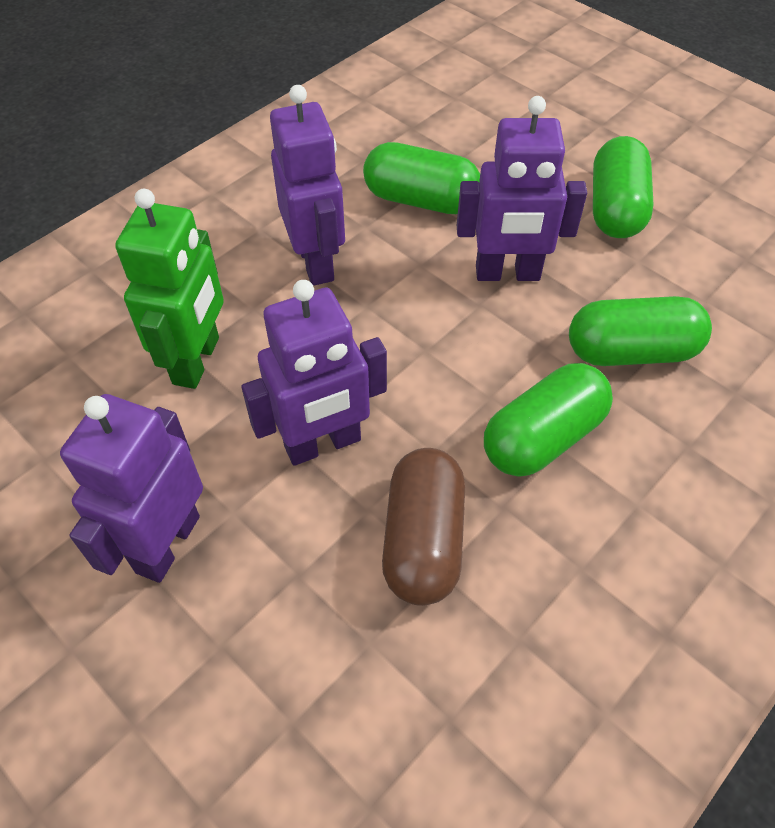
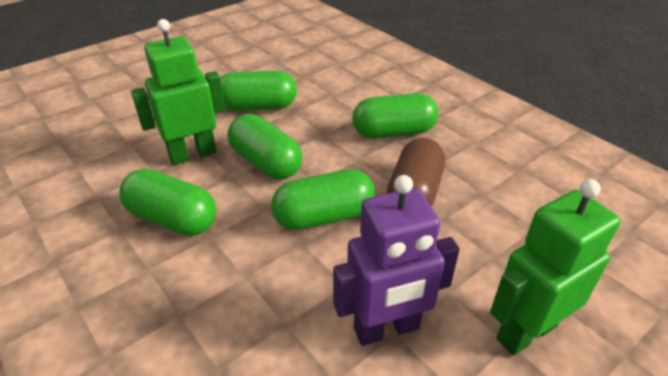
green capsule: [363,142,480,214] [484,363,613,477] [569,296,712,366] [593,136,654,238] = 4 -> [119,169,216,236] [220,71,297,111] [228,114,302,179] [271,169,375,230] [353,93,438,139] = 5
green robot: [115,189,224,389] = 1 -> [131,19,225,165] [490,179,620,355] = 2
purple robot: [60,394,203,583] [241,280,387,466] [270,85,345,286] [457,96,587,281] = 4 -> [333,175,459,346] = 1

